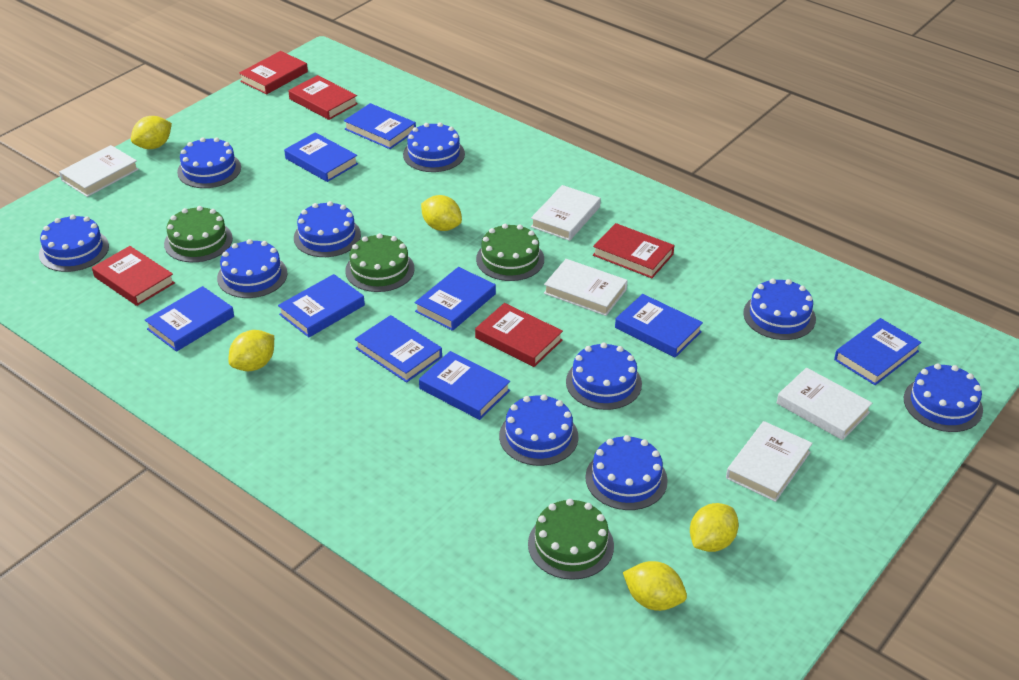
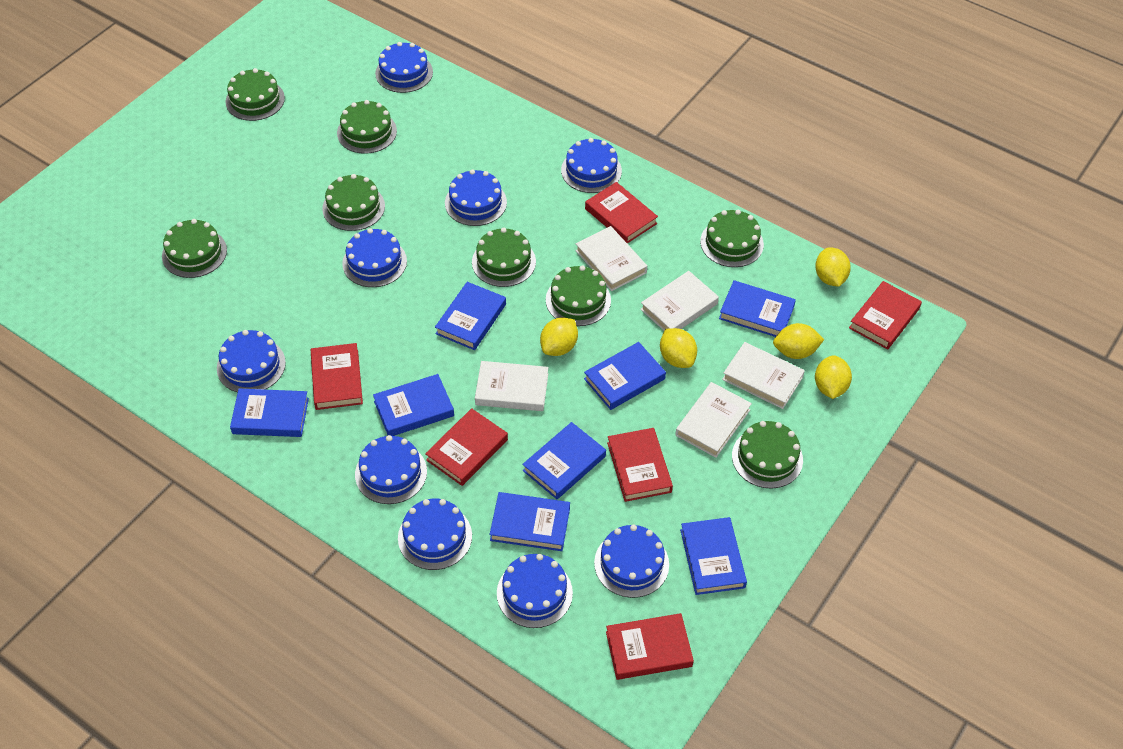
blue book: [145,286,234,352] [278,274,365,337] [284,132,358,182] [344,103,416,149] [355,315,442,383] [415,267,496,331] [419,351,510,420] [615,294,703,358] [834,318,922,385] = 9 -> [230,388,309,437] [373,374,454,436] [435,282,506,350] [490,492,570,551] [522,422,606,499] [584,342,666,410] [680,517,747,595] [719,280,796,337] = 8
blue cake: [39,215,109,272] [177,137,241,188] [217,239,287,298] [294,201,361,257] [403,122,465,172] [499,394,578,466] [566,342,642,410] [585,435,668,510] [743,279,816,340] [904,363,983,432] = 10 -> [217,330,286,392] [342,228,407,287] [355,435,427,504] [375,42,433,93] [398,499,472,570] [445,169,507,226] [497,554,573,628] [561,138,622,193] [594,525,669,598] = 9
green cake: [164,206,233,262] [345,233,415,292] [476,224,544,281] [528,499,614,580] = 4 -> [162,219,227,278] [226,68,285,121] [322,174,385,231] [337,100,397,154] [472,228,536,287] [546,265,611,326] [700,210,764,267] [732,421,803,489] = 8
red book: [92,246,175,306] [239,51,308,95] [288,75,358,120] [475,303,563,367] [593,223,675,278] = 5 -> [311,343,363,410] [425,408,508,486] [585,182,658,244] [606,613,694,680] [607,428,673,502] [849,281,922,350] = 6

